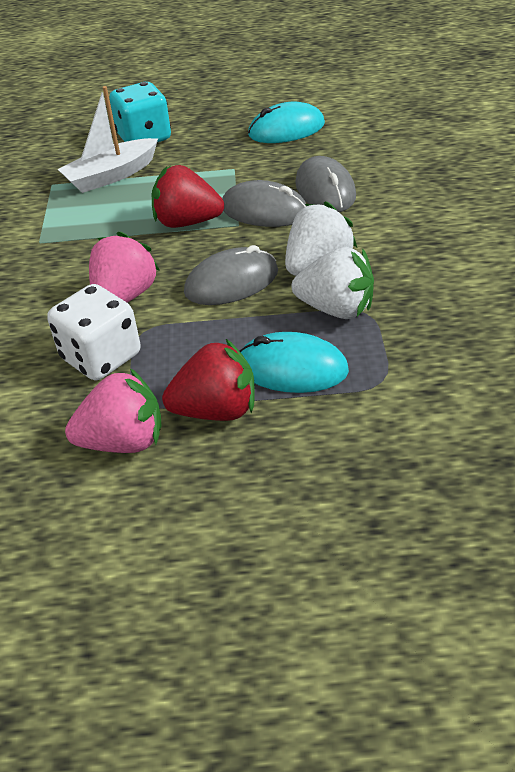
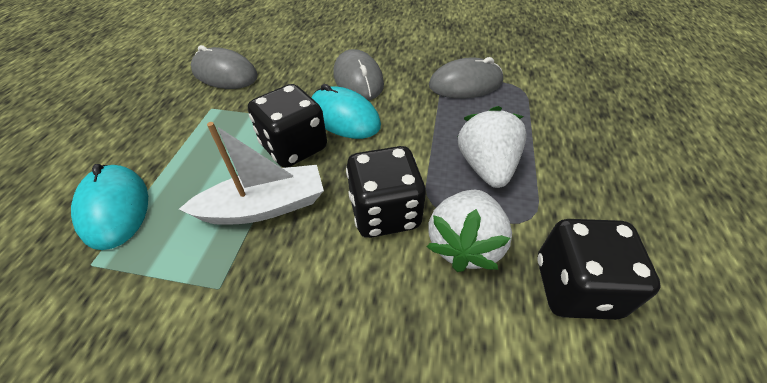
black dice: none = 0 -> [248,84,327,168] [346,146,426,238] [537,219,661,320] = 3
pink strawberry: [65,368,161,453] [89,232,160,303] = 2 -> none = 0
red strawberry: [152,165,224,228] [162,339,255,421] = 2 -> none = 0
turquoise dice: [110,82,171,142] = 1 -> none = 0
white dice: [47,284,141,380] = 1 -> none = 0

